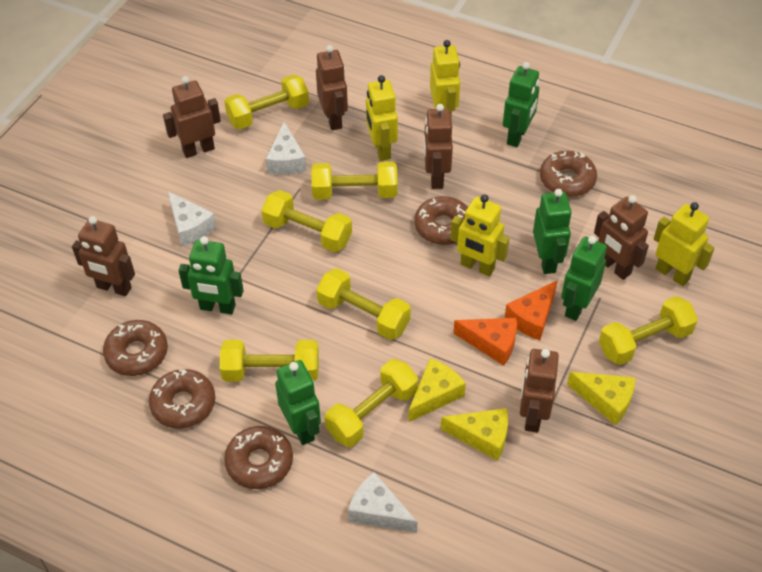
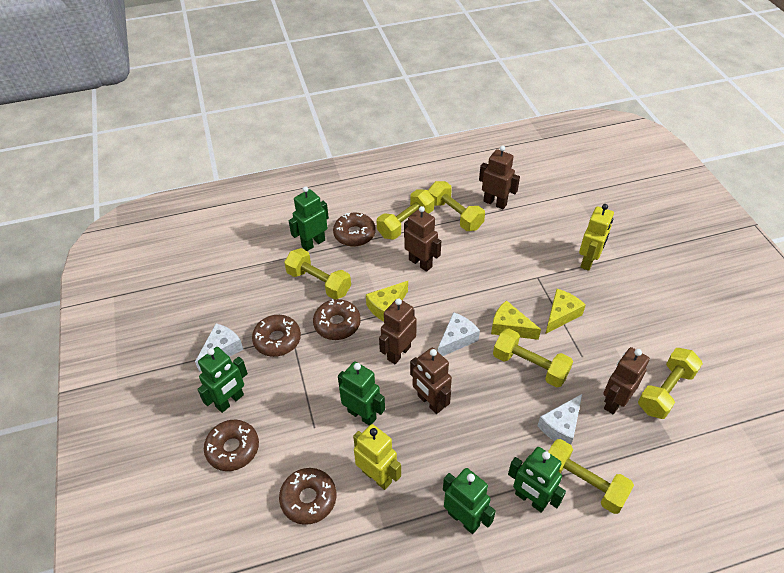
brown robot: [72,216,135,296] [163,76,221,158] [316,45,348,130] [424,104,453,189] [520,349,559,432] [594,195,649,280] = 6 -> [379,298,417,364] [404,206,441,272] [410,348,452,414] [479,145,520,209] [603,347,650,414] = 5
orange cheese: [453,318,517,366] [505,280,558,340] = 2 -> none = 0
yellow dumbbell: [220,340,319,382] [224,74,309,129] [262,190,352,252] [311,161,398,200] [316,268,411,340] [324,359,418,447] [599,296,698,365] = 7 -> [284,248,351,300] [377,189,434,240] [428,181,485,231] [493,328,573,387] [548,439,634,514] [638,348,703,419] = 6
yellow robot: [366,75,398,161] [430,40,460,118] [450,194,510,277] [654,202,715,286] = 4 -> [353,424,401,490] [579,204,614,271] = 2

